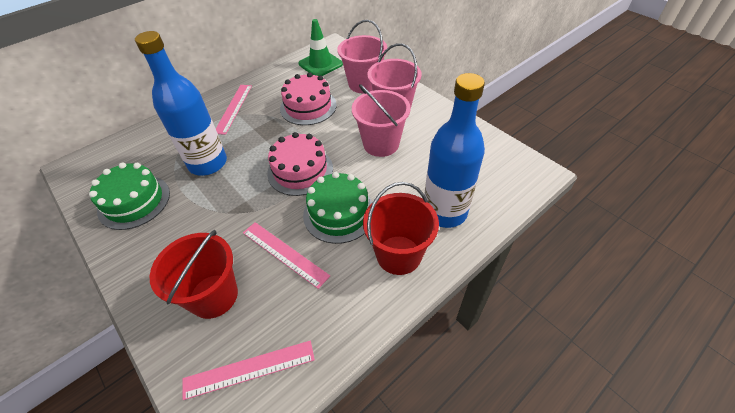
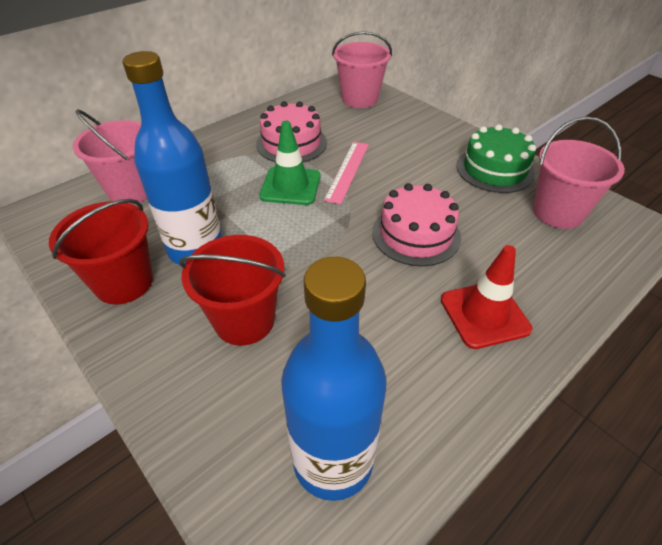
green cake: [89,163,170,230] [303,172,373,244] = 2 -> [457,124,536,193] = 1
pink ruler: [183,341,315,400] [216,85,252,135] [243,222,330,289] = 3 -> [324,142,369,204] = 1
red traffic cone: none = 0 -> [441,245,532,349] = 1

